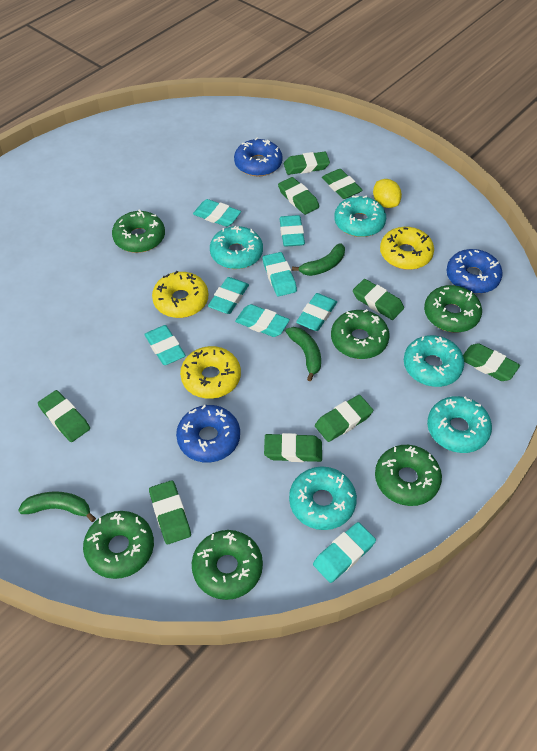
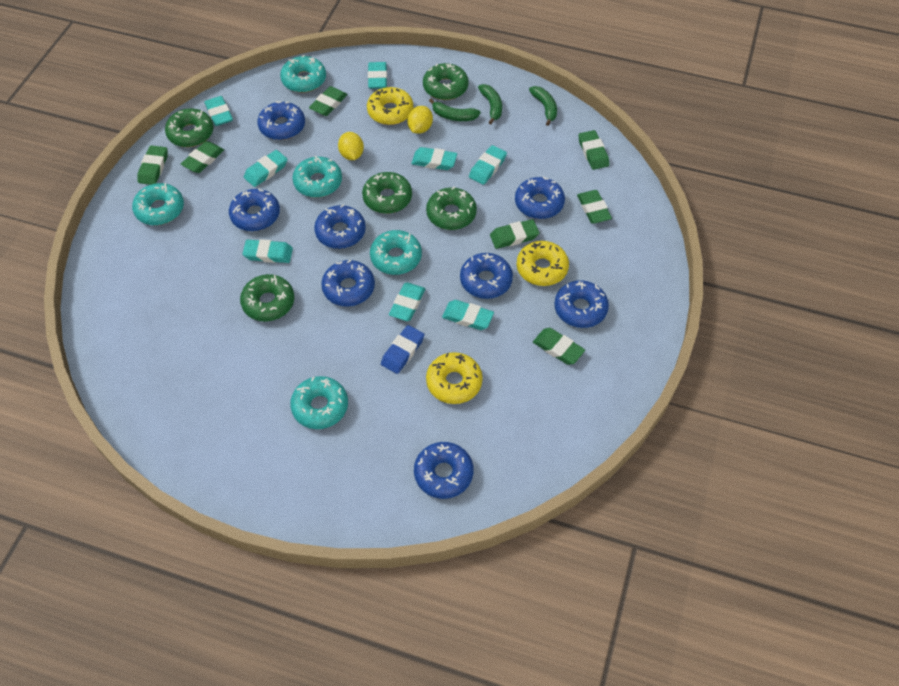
blue donut: [176,405,240,463] [234,138,283,176] [446,249,503,294] = 3 -> [229,188,280,231] [257,101,305,140] [314,205,366,249] [321,260,375,306] [414,442,474,499] [460,253,513,299] [515,176,565,219] [554,280,609,328] = 8
blue eraser: none = 0 -> [381,325,424,374] = 1
green donut: [83,511,154,579] [112,209,165,253] [192,530,263,600] [331,309,390,359] [375,445,442,506] [424,285,482,333] = 6 -> [165,109,214,147] [240,274,294,321] [362,172,412,214] [423,63,469,100] [426,187,477,230] = 5
green eraser: [38,390,90,442] [149,480,191,545] [264,433,322,462] [278,177,319,215] [284,152,330,175] [315,395,373,442] [322,169,363,199] [353,279,404,320] [463,343,520,381] = 9 -> [137,145,167,185] [181,141,224,173] [309,86,347,116] [490,219,539,249] [533,328,585,365] [577,190,612,224] [578,130,609,170] = 7
yellow lemon: [373,179,402,208] = 1 -> [338,132,364,160] [407,106,433,134] = 2

